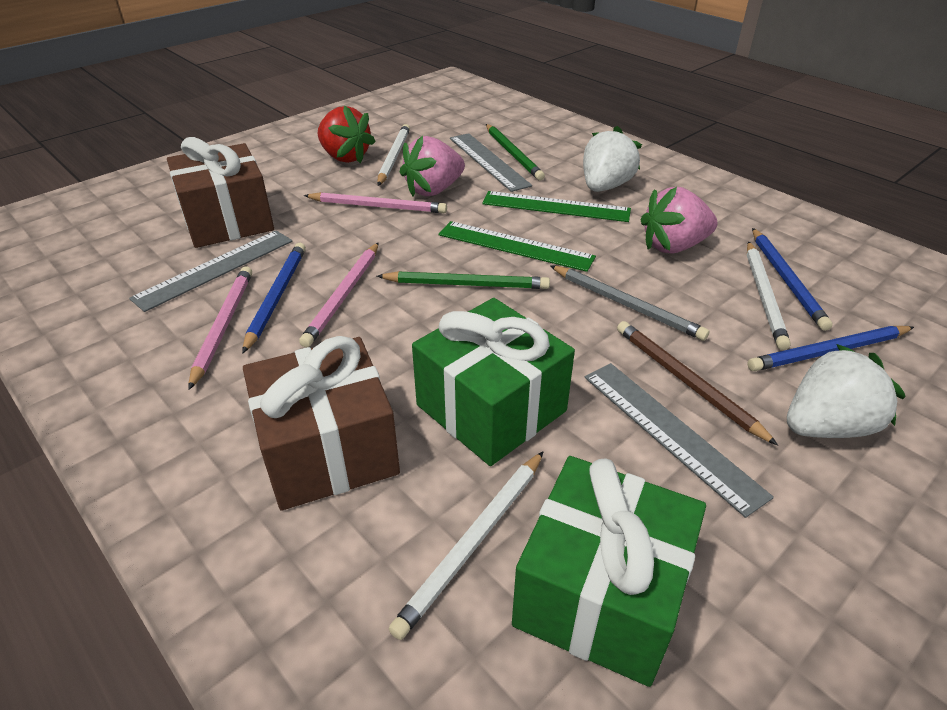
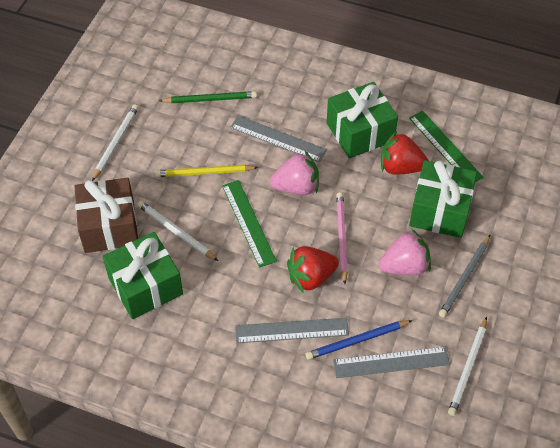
blue pencil: [242,243,306,354] [747,326,914,371] [752,228,833,331] = 3 -> [306,320,413,360] = 1
brown gift: [167,137,274,248] [243,336,400,511] = 2 -> [74,178,138,253] = 1
brown pencil: [617,321,778,446] = 1 -> none = 0
green gift: [412,298,575,466] [512,456,706,687] = 2 -> [103,232,183,319] [327,82,398,158] [409,160,477,238] = 3
green pencil: [377,271,550,289] [486,124,545,181] = 2 -> [159,91,257,103] = 1
pink pencil: [188,266,252,390] [299,243,378,347] [304,192,447,213] = 3 -> [336,192,348,284] = 1
red strawberry: [318,105,376,164] = 1 -> [287,246,339,293] [381,131,429,175] = 2
white strawberry: [583,126,642,192] [787,344,906,438] = 2 -> none = 0
yellow pencil: none = 0 -> [155,165,258,177] = 1

